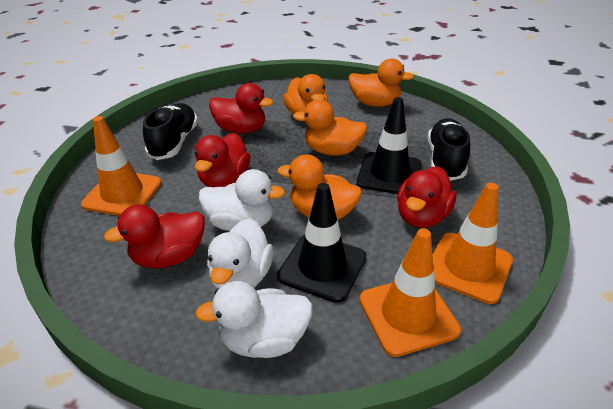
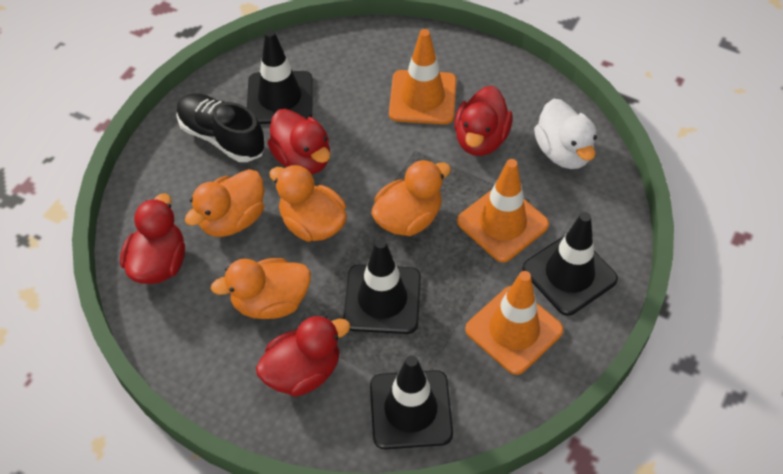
black shoe: [143,103,198,160] [428,118,470,181] = 2 -> [177,93,266,162] = 1
black traffic cone: [277,183,366,303] [357,97,422,194] = 2 -> [247,30,313,124] [343,239,421,334] [370,355,453,449] [522,212,618,316] = 4
white duck: [195,281,313,358] [199,169,285,231] [207,218,273,289] = 3 -> [534,99,597,169] = 1

